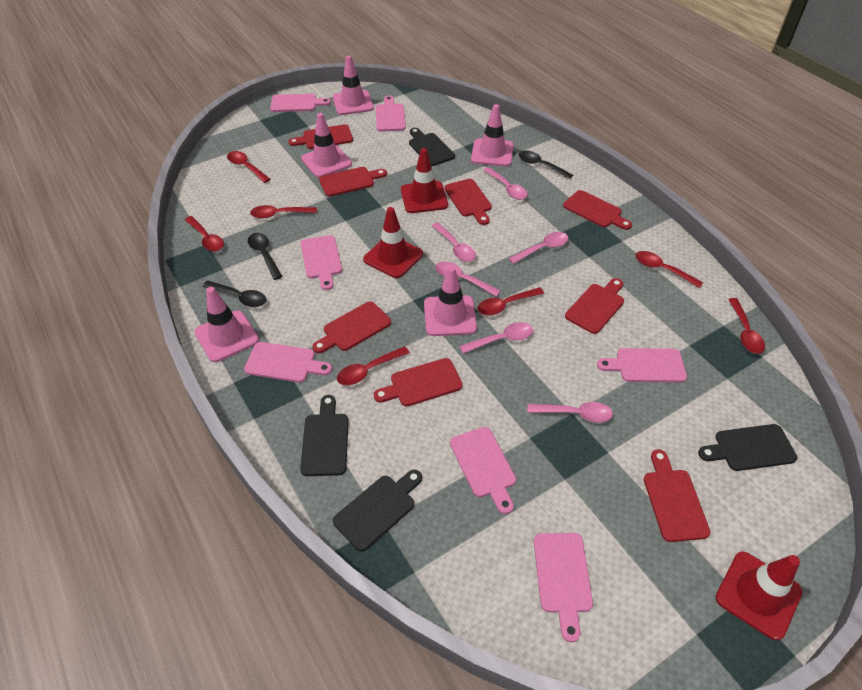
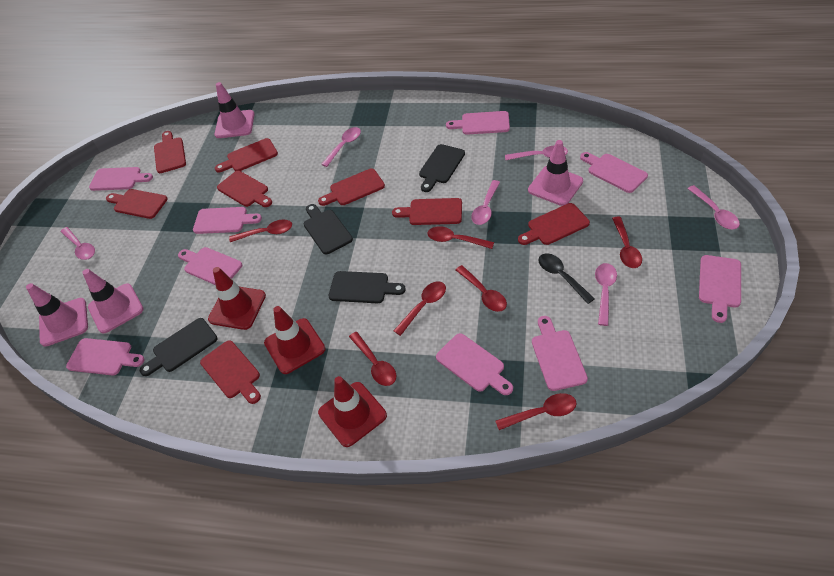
black spoon: [202,281,266,307] [248,233,283,280] [518,151,573,179] = 3 -> [538,253,595,304] = 1
pink cutting board: [244,342,332,383] [270,94,331,112] [300,235,342,290] [375,96,406,132] [450,427,516,514] [534,533,593,642] [597,348,687,382] = 7 -> [66,338,145,376] [89,167,153,191] [178,247,242,285] [193,207,262,234] [436,333,513,395] [446,111,510,135] [532,316,588,391] [580,152,648,193] [699,255,741,323] = 9
pink traffic cone: [194,287,259,362] [301,113,352,178] [333,56,374,115] [424,266,477,336] [471,104,514,166] = 5 -> [26,283,88,347] [82,269,143,333] [215,82,255,138] [528,140,583,206] = 4

